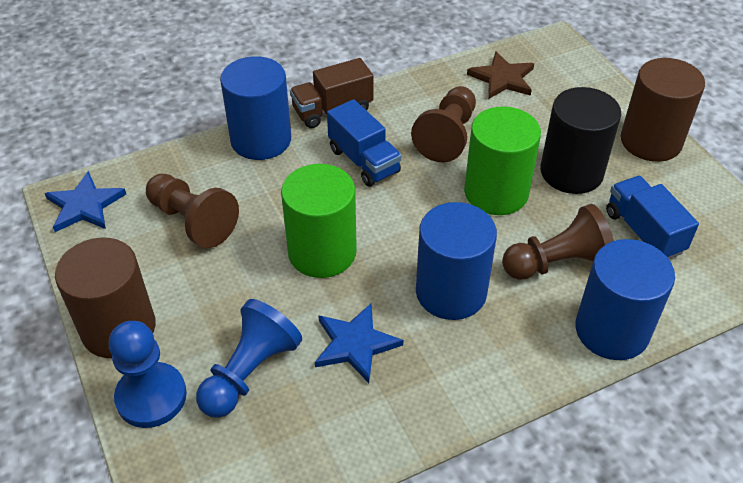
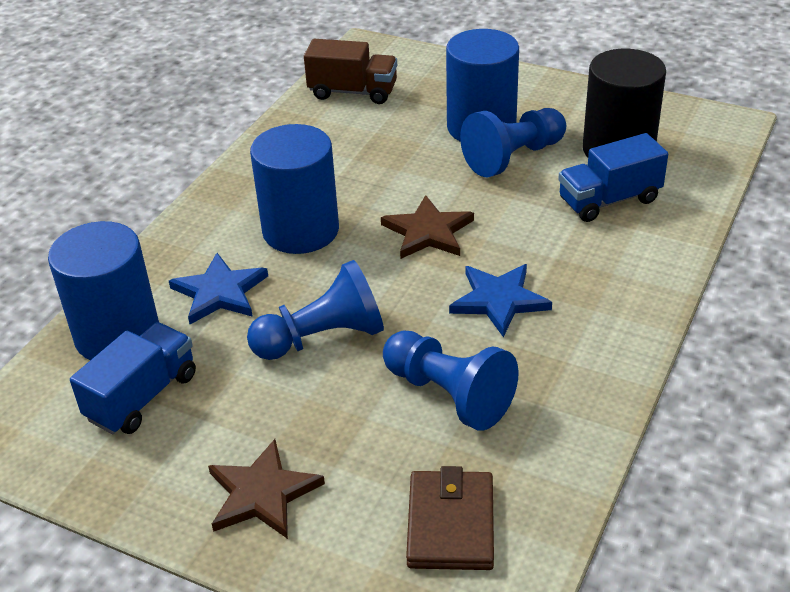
blue pawn: [109,321,187,428] [196,299,302,418] = 2 -> [247,260,384,360] [383,331,519,431] [460,108,566,177] = 3
brown cylinder: [55,237,156,358] [621,58,705,162] = 2 -> none = 0
brown pawn: [146,174,239,248] [411,86,476,162] [502,204,614,280] = 3 -> none = 0
brown star: [467,51,534,99] = 1 -> [208,439,325,539] [381,195,474,259] = 2
brown wallet: none = 0 -> [406,466,494,570] = 1
green cylinder: [281,164,357,278] [464,107,541,215] = 2 -> none = 0

